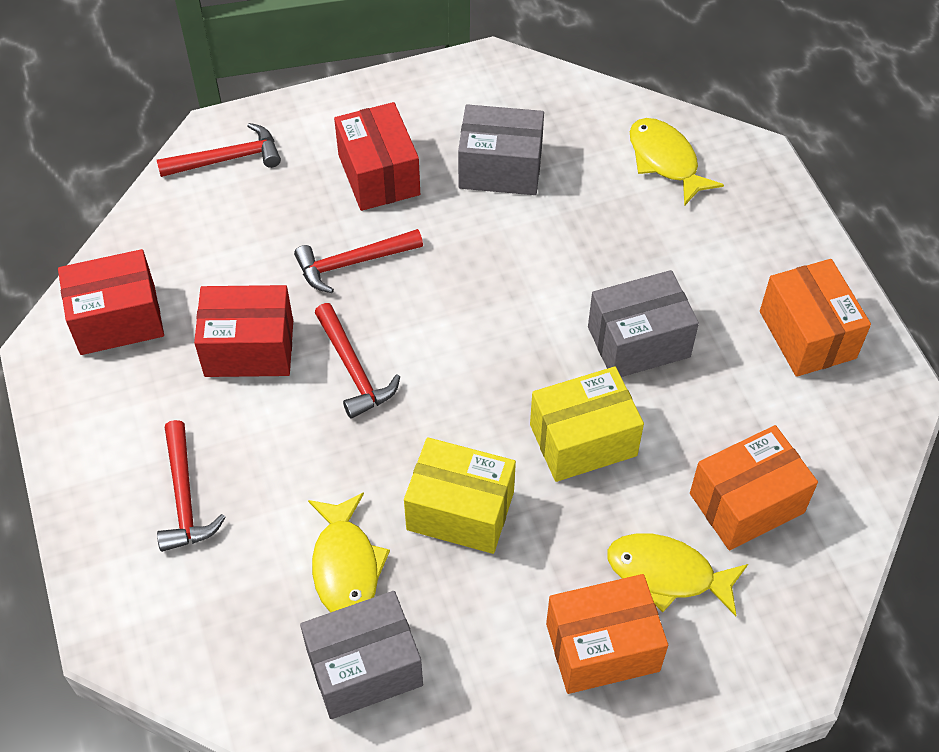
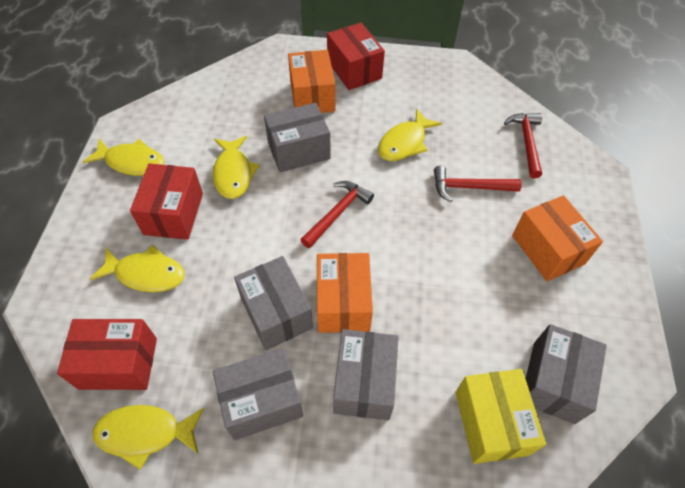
grey box: [300,591,423,719] [458,104,544,195] [588,270,699,377] = 3 -> [213,348,303,440] [234,256,313,350] [264,103,331,172] [333,329,399,420] [525,324,607,424] = 5
red hammer: [157,123,281,177] [157,420,226,552] [294,229,423,293] [315,303,400,419] = 4 -> [300,181,374,248] [434,166,522,202] [504,113,542,178] = 3
yellow box: [404,437,516,554] [530,366,644,482] = 2 -> [455,369,546,464] = 1
yellow fish: [308,492,390,613] [607,533,748,616] [630,118,724,206] = 3 -> [83,138,164,176] [90,245,185,292] [92,405,204,470] [213,136,259,199] [378,109,442,161] = 5

